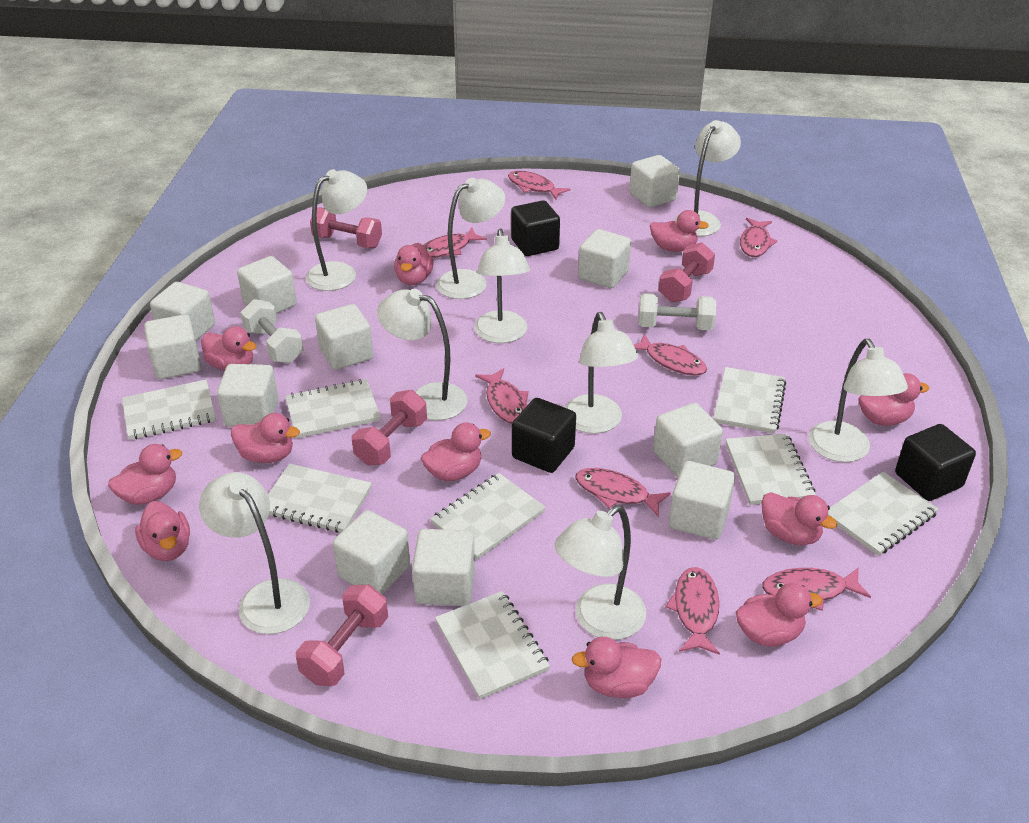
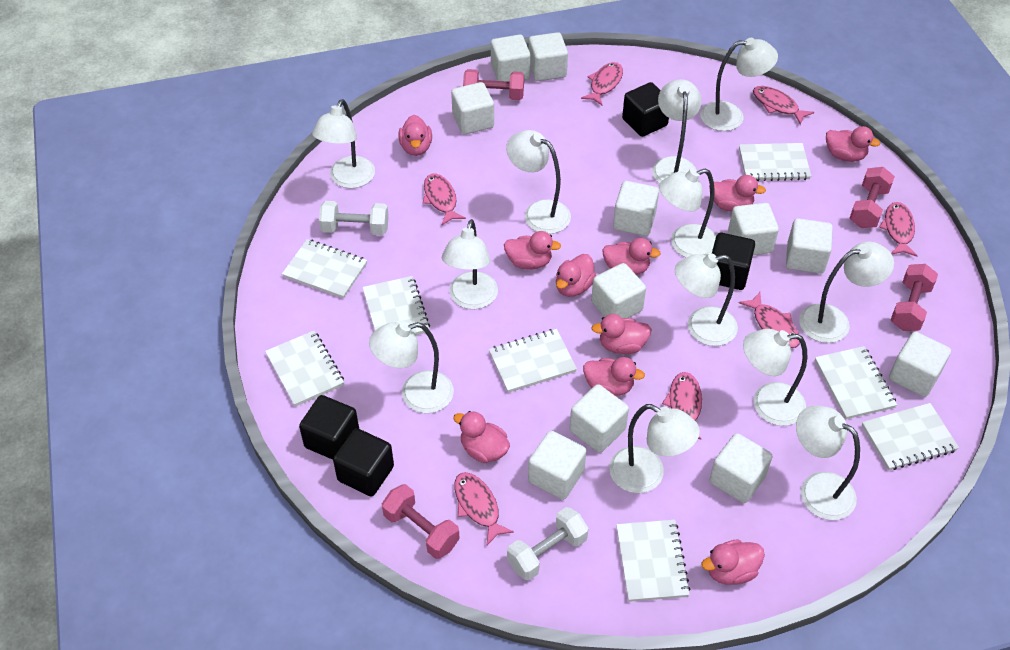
black cube: [511,200,560,256] [512,398,576,473] [895,424,976,501] = 3 -> [299,395,359,460] [333,428,394,496] [622,82,669,137] [712,233,755,290] = 4
pink duck: [108,444,182,505] [135,501,190,561] [201,326,256,371] [231,413,300,463] [394,243,434,285] [421,423,491,481] [571,637,661,698] [650,210,709,252] [736,583,822,647] [761,492,837,545] [858,373,929,426] = 11 -> [398,115,432,156] [453,411,510,463] [504,231,561,269] [556,254,596,297] [583,357,645,396] [591,314,652,354] [602,238,661,275] [701,539,765,585] [709,175,766,212] [826,126,880,162] = 10
pink fish: [423,228,487,258] [475,368,529,424] [508,171,571,200] [575,468,671,517] [634,334,707,376] [665,567,720,655] [740,218,777,257] [762,567,871,611] = 8 -> [423,173,466,225] [454,472,514,545] [581,62,623,105] [662,372,702,440] [738,292,800,348] [753,86,814,125] [879,202,918,257] = 7
white lamp: [199,472,310,634] [306,170,367,291] [377,289,468,420] [436,178,506,299] [474,228,530,343] [554,505,646,640] [565,312,638,434] [674,120,741,236] [809,339,908,462] = 9 -> [312,99,375,188] [369,322,454,413] [442,219,498,309] [506,130,571,234] [609,404,700,493] [652,79,702,184] [659,169,716,258] [675,253,738,346] [700,38,778,131] [743,329,808,426] [796,405,860,520] [799,242,894,343] = 12

